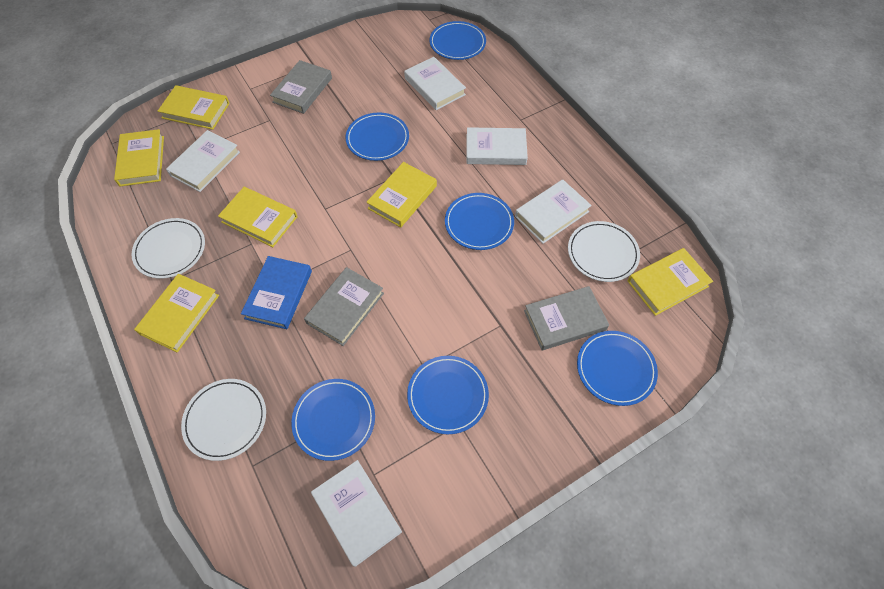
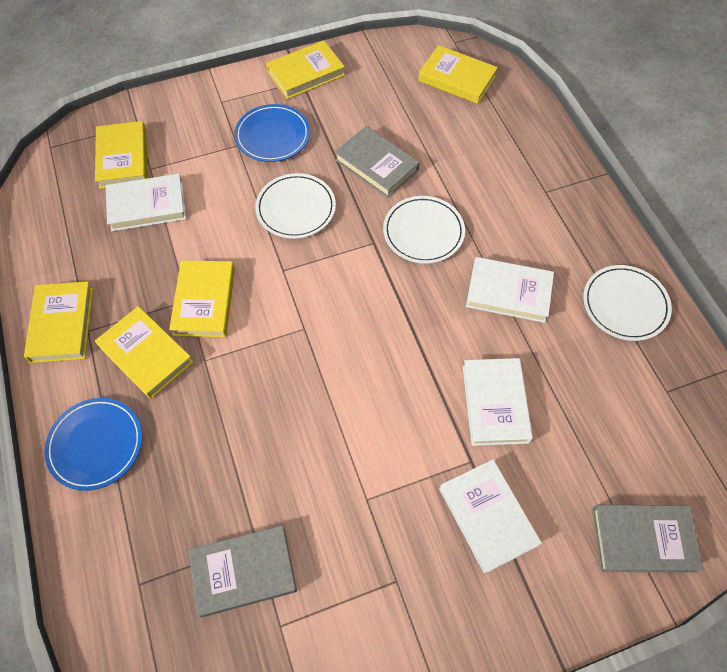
blue book: [241,256,312,329] = 1 -> none = 0
blue plate: [291,379,375,461] [346,113,409,161] [407,356,489,434] [429,21,486,60] [445,193,514,250] [577,331,658,406] = 6 -> [44,398,142,491] [234,104,310,162] = 2
white book: [166,130,240,192] [311,460,402,567] [404,57,466,110] [467,127,528,165] [515,179,592,244] = 5 -> [106,174,186,231] [439,459,542,574] [463,358,533,446] [466,257,554,323] = 4

